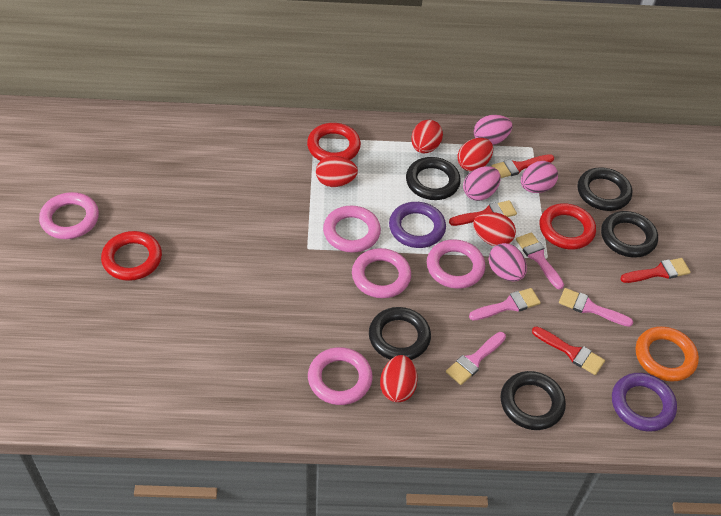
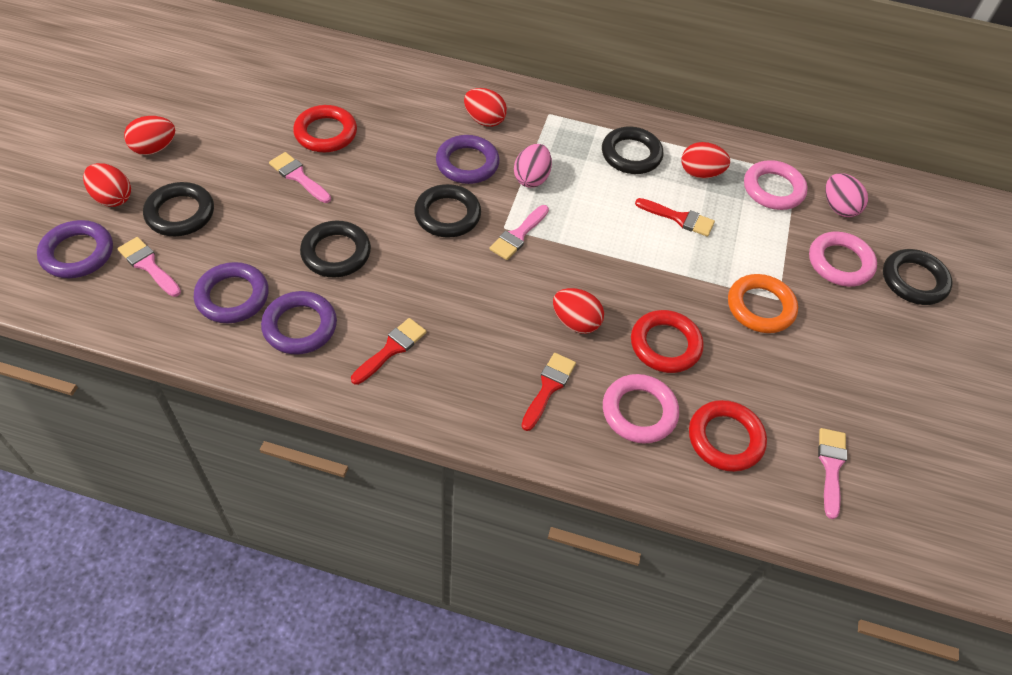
pink egg: [463,166,501,201] [474,115,513,145] [489,243,527,281] [521,161,558,193] = 4 -> [514,144,552,188] [825,173,868,217] = 2
pink ring: [39,192,99,239] [308,347,373,405] [323,206,381,253] [352,248,411,298] [427,239,485,289] = 5 -> [603,374,679,444] [744,160,808,210] [809,232,877,287] = 3
purple ring: [389,202,446,248] [612,373,677,431] = 2 -> [37,220,113,278] [194,262,269,323] [261,291,337,354] [436,135,500,184] = 4
red brush: [449,200,517,226] [491,154,554,178] [532,326,605,375] [620,258,691,283] = 4 -> [351,318,426,385] [521,353,576,431] [635,198,715,237] = 3

